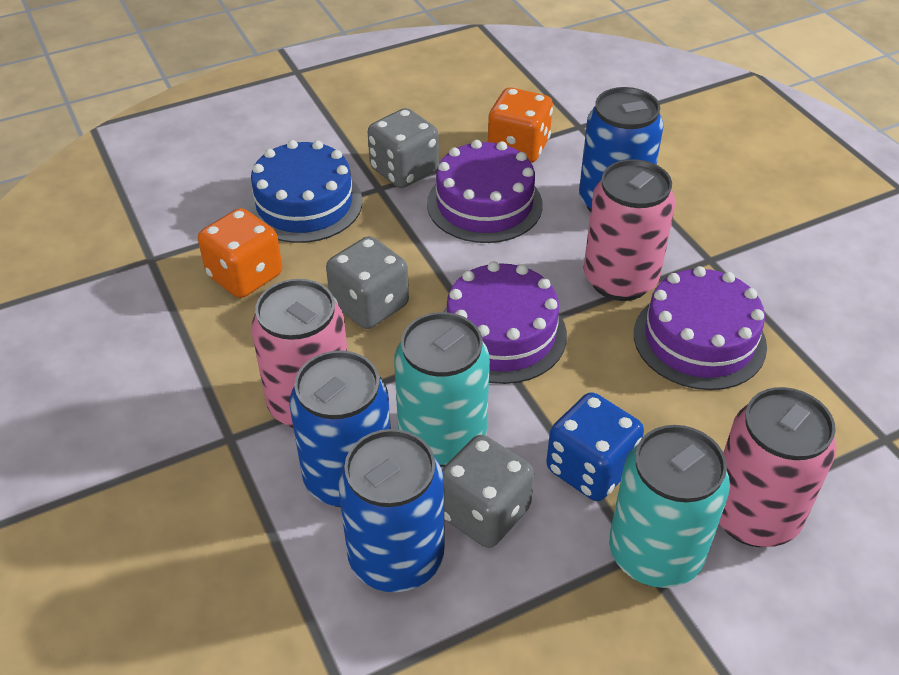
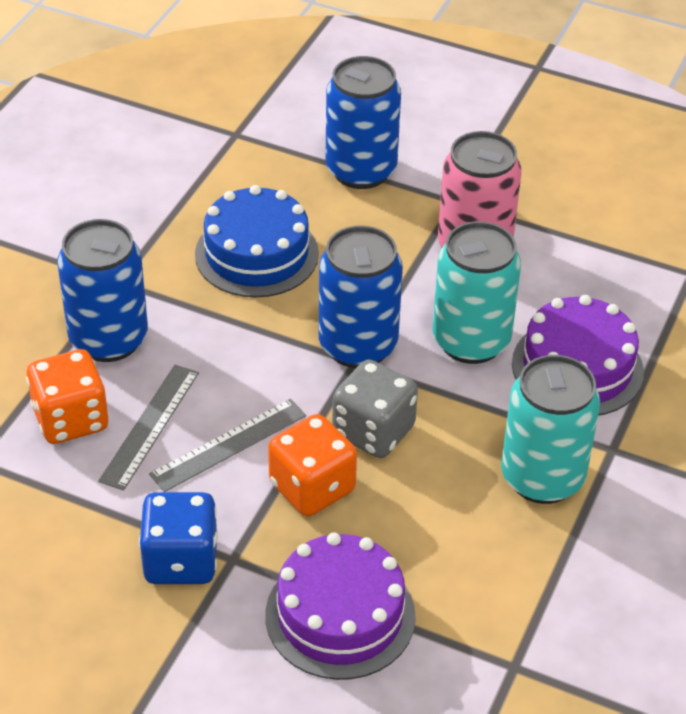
grey dice: [326,236,409,329] [368,108,439,188] [442,435,534,548] = 3 -> [332,359,418,458] = 1
grey ruler: none = 0 -> [98,365,199,491] [149,399,306,492] = 2
pink can: [251,279,348,428] [584,159,675,301] [719,387,837,547] = 3 -> [438,131,521,248] = 1
purple cake: [427,140,543,243] [443,261,567,384] [634,266,767,390] = 3 -> [265,532,416,680] [512,295,644,416] = 2

